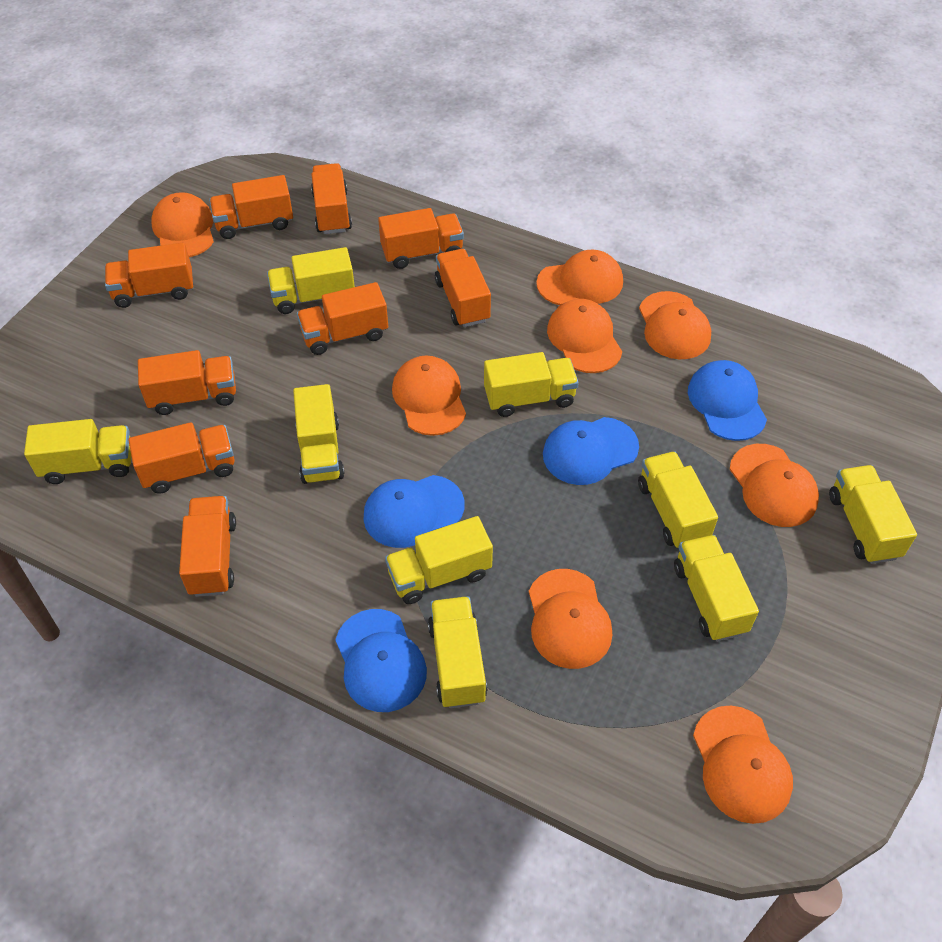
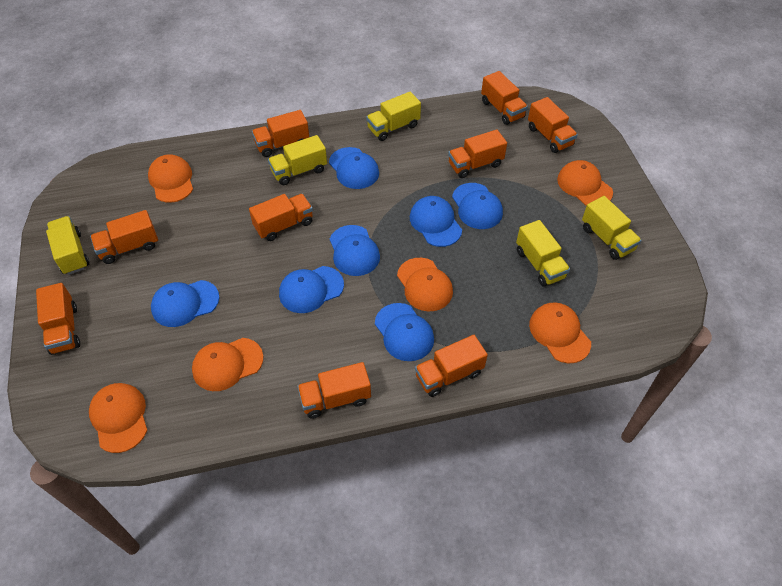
blue cap: [335,609,427,712] [363,475,465,548] [543,417,639,485] [688,360,767,441] = 4 -> [151,280,219,327] [279,266,344,313] [329,147,379,189] [330,225,380,276] [375,303,434,361] [410,196,462,247] [452,183,503,229] = 7
orange cap: [151,192,214,257] [392,356,466,436] [529,569,612,669] [536,250,623,305] [547,299,622,373] [639,291,711,359] [693,706,793,824] [730,444,819,527] = 8 -> [89,383,147,453] [148,154,193,203] [192,338,263,391] [397,258,453,311] [529,302,591,363] [557,160,613,206] = 6
yellow truck: [24,419,131,484] [267,247,355,314] [293,384,345,484] [385,516,493,604] [428,596,487,708] [484,352,579,417] [638,451,718,548] [674,535,759,641] [829,465,917,564] = 9 -> [46,216,90,275] [268,135,327,185] [366,92,421,141] [516,220,570,286] [582,196,642,260] = 5

